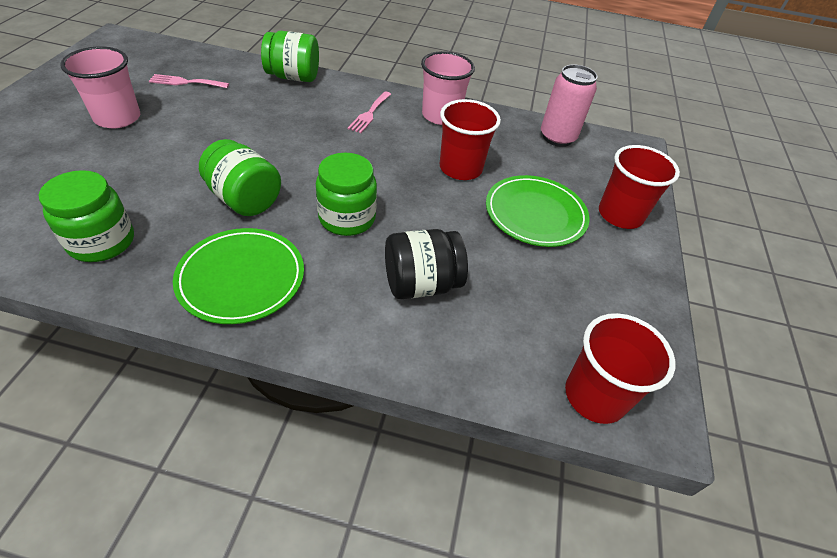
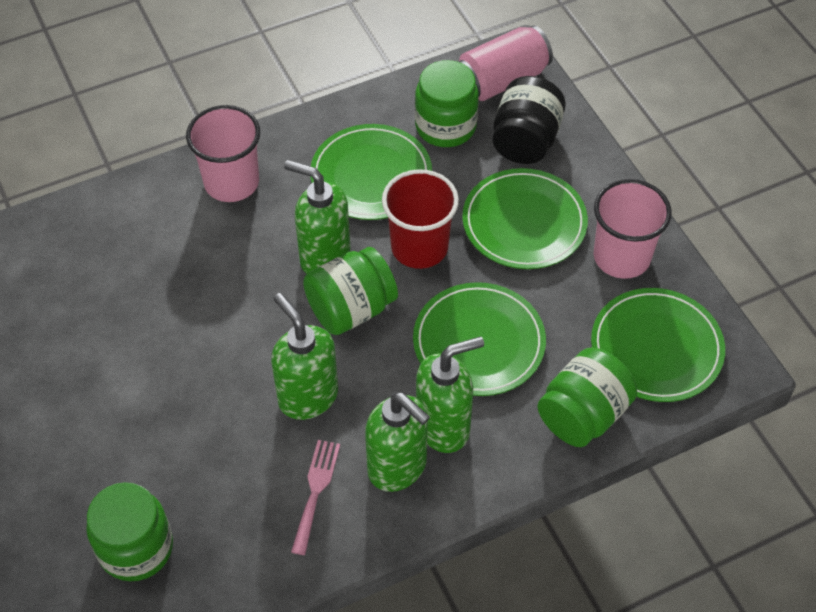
green plate: [173,228,304,324] [486,175,590,247] = 2 -> [310,124,432,220] [413,282,546,396] [462,168,588,269] [591,288,725,402] = 4
green soap dispenser: none = 0 -> [271,293,338,420] [284,160,351,274] [365,392,430,492] [416,337,484,453] = 4
pink fork: [149,74,229,88] [348,91,391,133] = 2 -> [291,440,340,555] = 1
red cup: [440,99,501,180] [565,313,675,424] [599,145,680,229] = 3 -> [382,169,459,269] = 1

